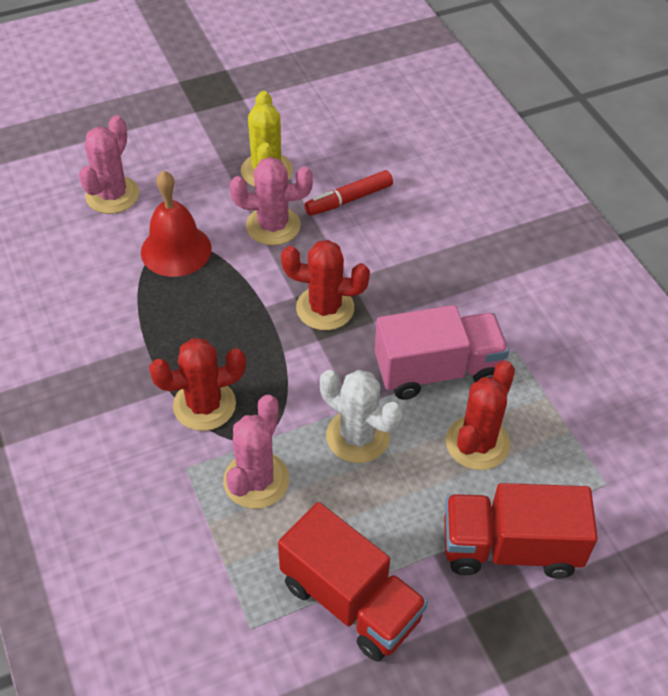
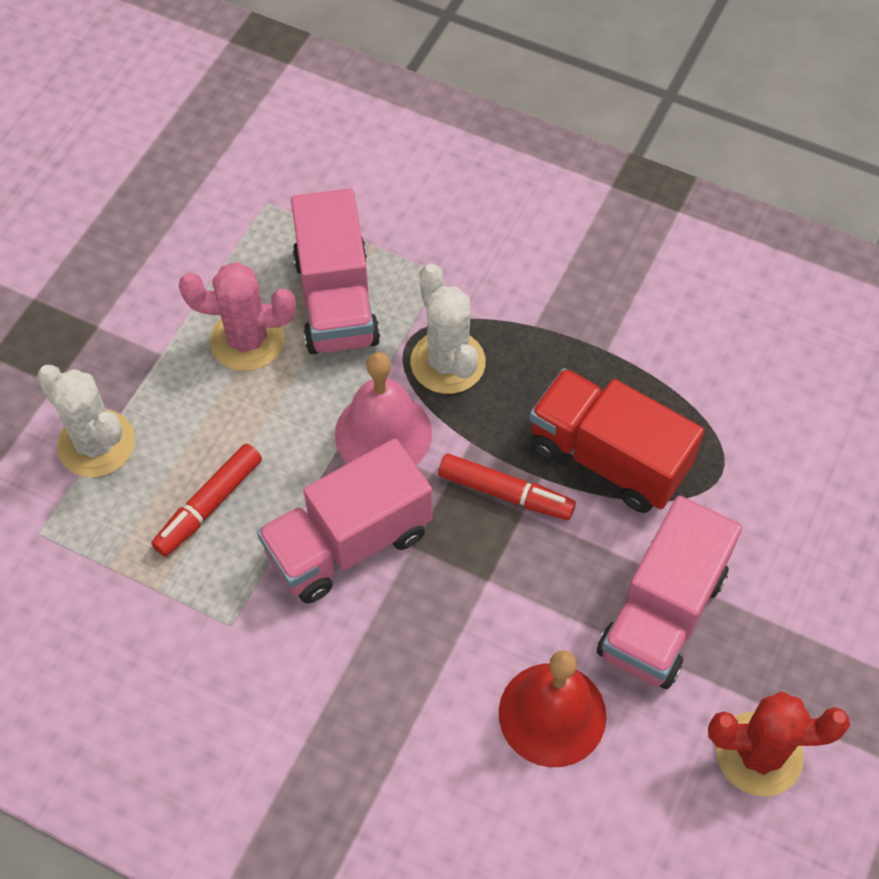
pink bell: none = 0 -> [335,352,432,465] = 1
pink cactus: [79,115,139,214] [223,395,289,509] [230,157,313,245] = 3 -> [179,262,296,371] = 1
pink truck: [375,305,509,400] = 1 -> [257,438,432,604] [291,188,380,354] [597,496,742,689] = 3
red cactus: [149,338,246,431] [281,240,370,330] [446,361,515,470] = 3 -> [708,691,850,797] = 1
red marker: [305,170,393,216] = 1 -> [151,444,262,557] [438,454,576,520] = 2
red truck: [278,502,428,662] [444,483,598,578] = 2 -> [529,368,704,513] = 1
white cactus: [320,370,402,463] = 1 -> [36,365,135,477] [411,263,486,394] = 2
yellow cactus: [241,91,293,187] = 1 -> none = 0

